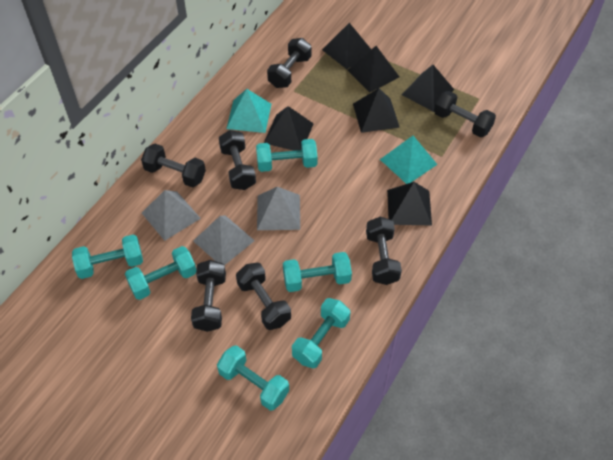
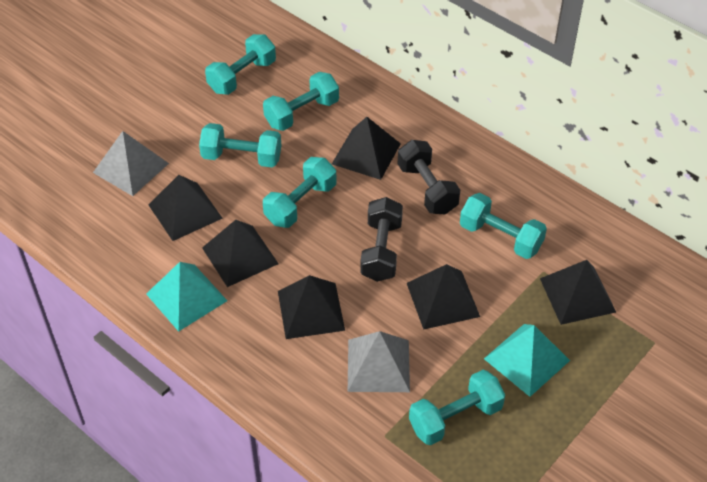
black dumbbell: [141,144,206,188] [191,260,226,332] [219,130,256,190] [236,263,291,330] [267,38,311,88] [366,217,402,285] [434,91,496,138] = 7 -> [360,197,403,282] [398,140,460,215] = 2
grey pyramid: [142,190,201,241] [193,215,255,265] [257,187,300,230] = 3 -> [93,131,169,196] [348,331,410,392] = 2

